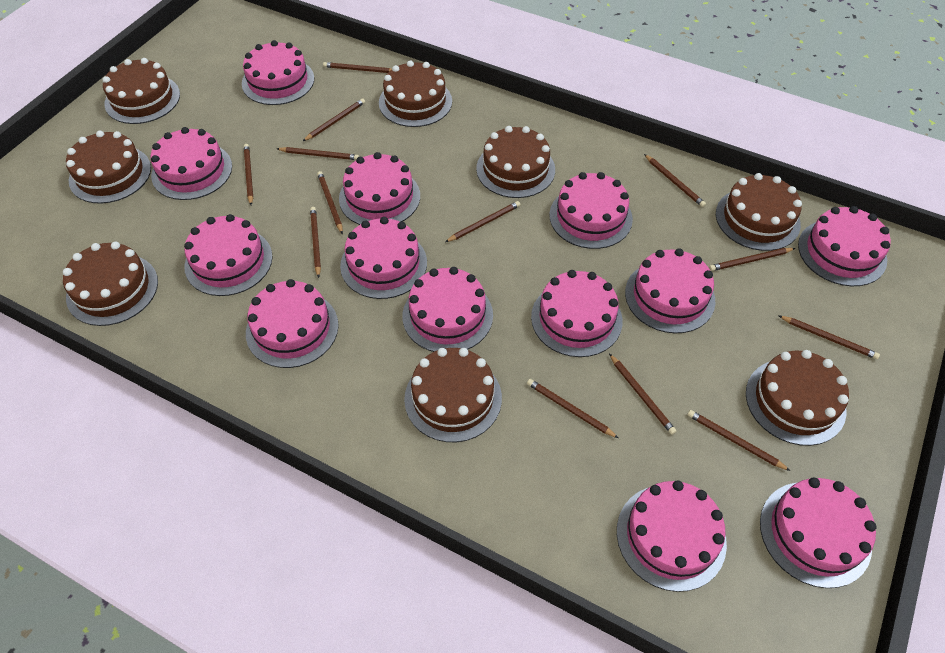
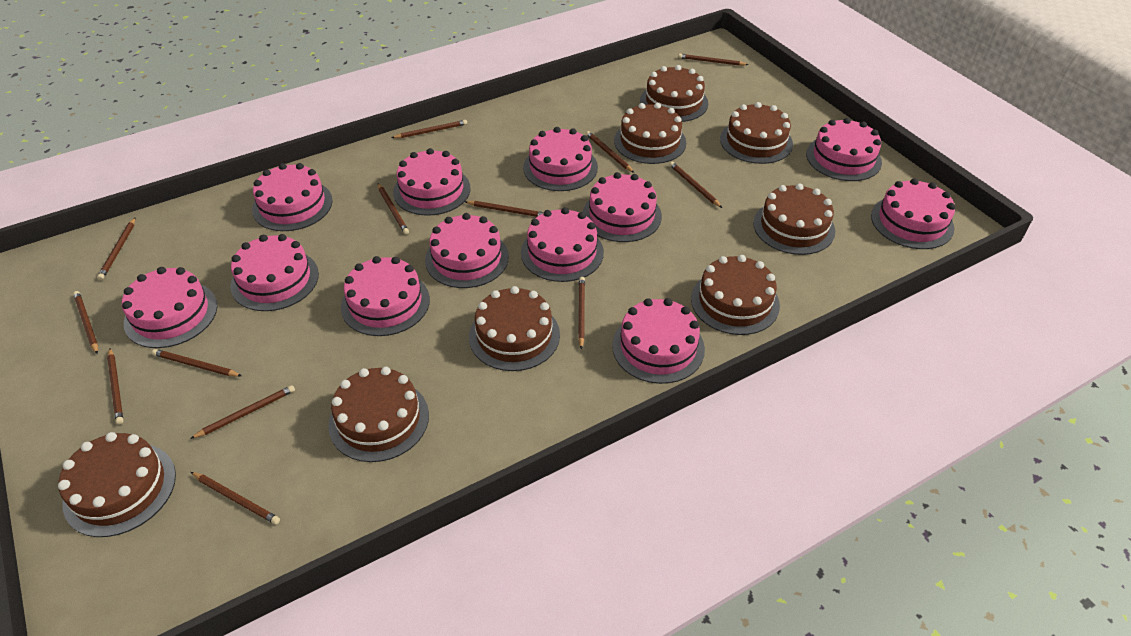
pink cake: [151,127,232,200] [184,214,273,296] [242,40,314,105] [246,279,339,368] [339,152,420,225] [340,217,427,299] [402,267,493,352] [531,270,622,357] [549,172,633,249] [617,480,727,592] [625,248,716,333] [760,478,877,588] [798,206,891,286] = 13 -> [122,267,217,348] [230,234,319,311] [252,163,333,231] [341,256,430,336] [393,148,471,216] [425,213,509,288] [521,207,604,282] [523,127,598,191] [583,172,662,242] [612,298,705,384] [806,118,882,181] [871,178,955,249] = 12

